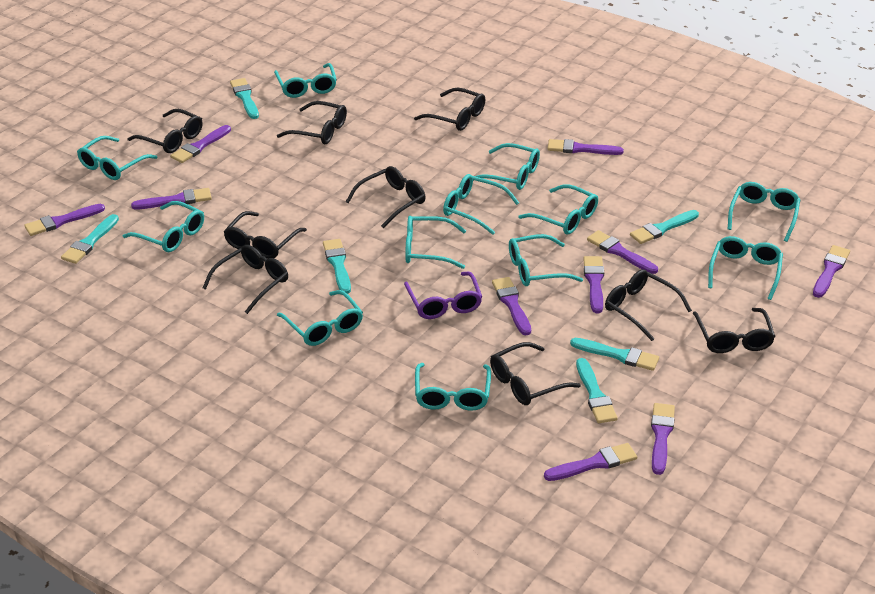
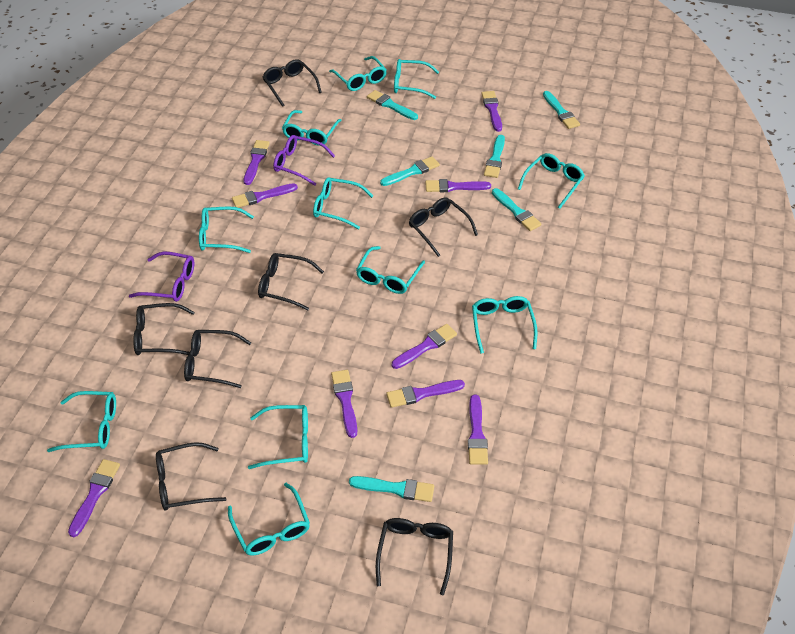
black glasses: [127,109,202,153] [203,245,288,314] [224,211,307,259] [277,101,347,144] [346,166,425,228] [414,88,485,131] [490,342,581,405] [605,269,692,341] [693,308,775,353] = 9 -> [133,303,195,355] [156,442,226,511] [184,330,251,388] [258,253,324,310] [263,59,322,107] [376,518,453,595] [409,197,478,257] = 7
purple brush: [24,204,105,236] [131,188,212,209] [170,125,231,163] [492,277,531,335] [544,443,637,481] [548,139,624,155] [583,256,604,313] [587,230,658,274] [651,403,675,475] [813,245,850,298] = 10 -> [68,459,120,537] [232,183,298,208] [244,140,270,185] [331,370,357,438] [386,380,465,408] [392,324,457,369] [425,179,491,192] [468,395,488,465] [481,91,502,132] = 9
purple glasses: [404,272,482,319] = 1 -> [129,252,194,302] [273,135,335,186] = 2
turquoise glasses: [77,136,158,180] [123,201,204,252] [274,63,337,98] [277,290,363,346] [405,216,466,269] [415,363,491,411] [443,174,519,235] [473,143,540,190] [509,234,583,286] [518,184,598,235] [708,236,783,300] [728,182,800,242] = 12 -> [47,391,116,452] [199,207,254,253] [228,483,310,556] [248,405,308,469] [282,110,342,146] [313,177,373,229] [329,56,387,91] [356,246,425,294] [394,59,439,99] [472,296,538,354] [518,153,585,209] = 11

